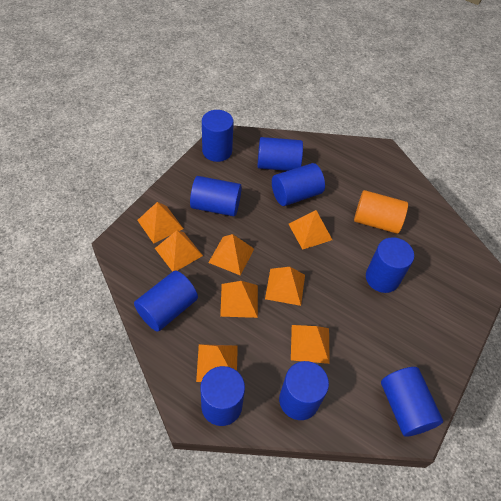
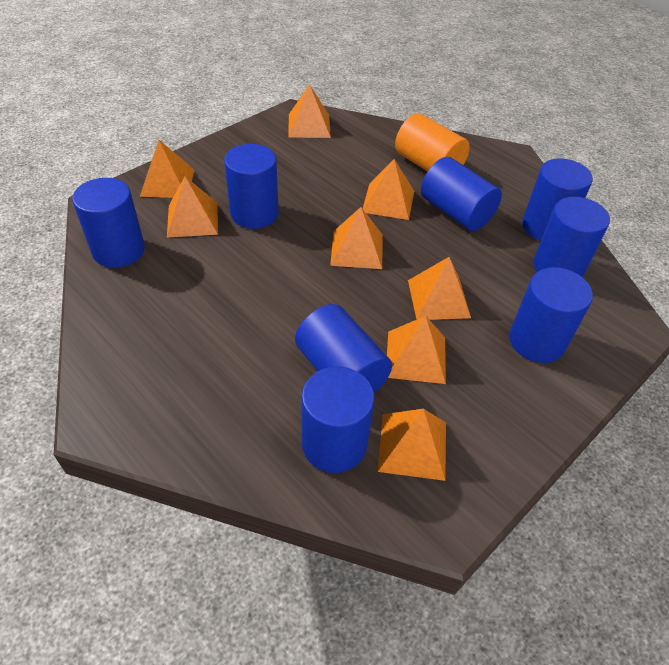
blue cylinder: [134,271,198,332] [190,176,242,216] [200,366,245,426] [202,110,234,162] [258,137,303,171] [272,163,325,206] [279,361,329,420] [366,237,414,293] [381,367,443,437] = 9 -> [72,178,145,268] [224,144,278,229] [295,304,392,393] [302,366,374,473] [421,157,502,231] [509,267,593,363] [522,158,593,241] [533,197,610,278] = 8

